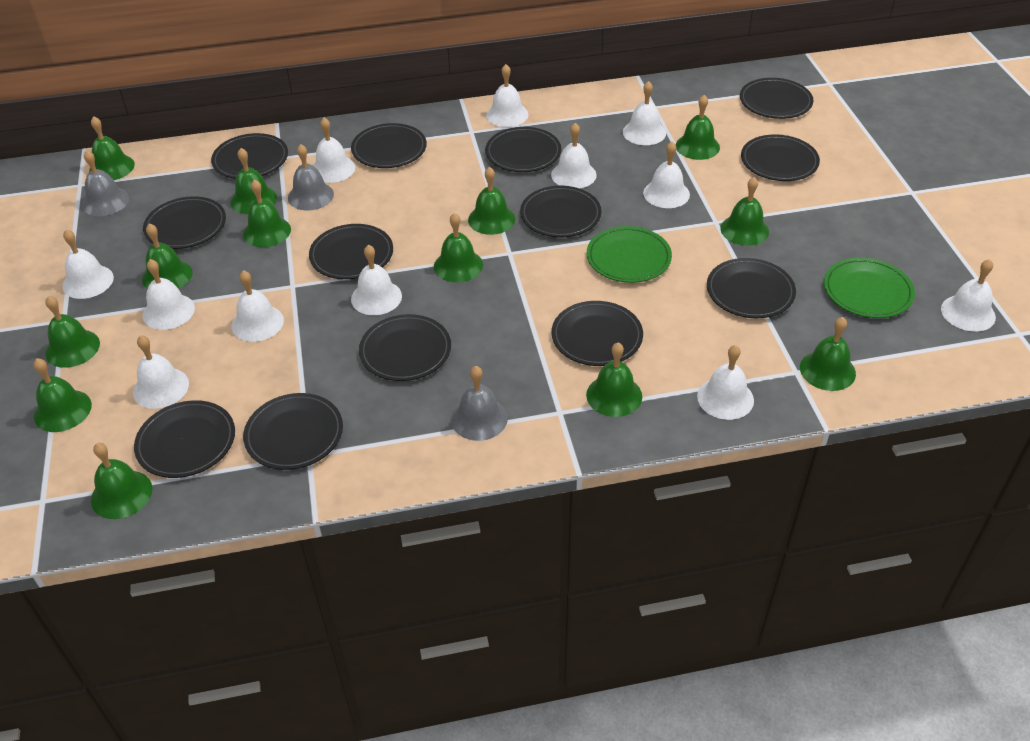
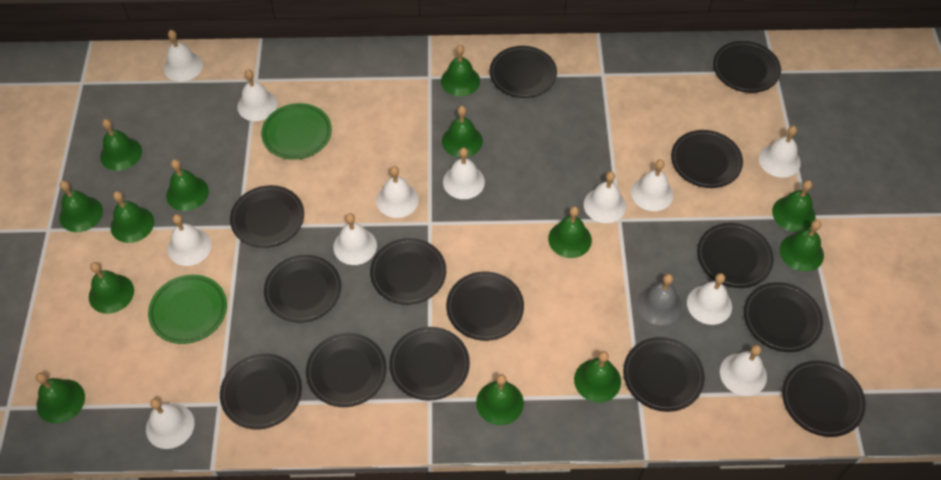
black plate: [134,400,235,478] [143,196,226,249] [211,133,288,179] [243,393,343,470] [309,224,393,280] [351,123,427,168] [359,314,451,381] [485,127,561,172] [520,186,602,237] [551,301,643,366] [707,258,796,318] [740,78,813,119] [741,134,820,181] = 13 -> [220,353,302,429] [230,185,304,248] [264,255,341,322] [306,333,387,407] [370,238,446,305] [389,327,470,401] [446,271,524,341] [490,46,557,98] [623,337,705,412] [671,130,743,188] [697,223,774,288] [713,41,781,93] [744,282,823,352] [782,360,866,437] = 14
grey bell: [82,150,129,216] [288,144,334,210] [451,366,508,441] = 3 -> [637,274,682,325] = 1

